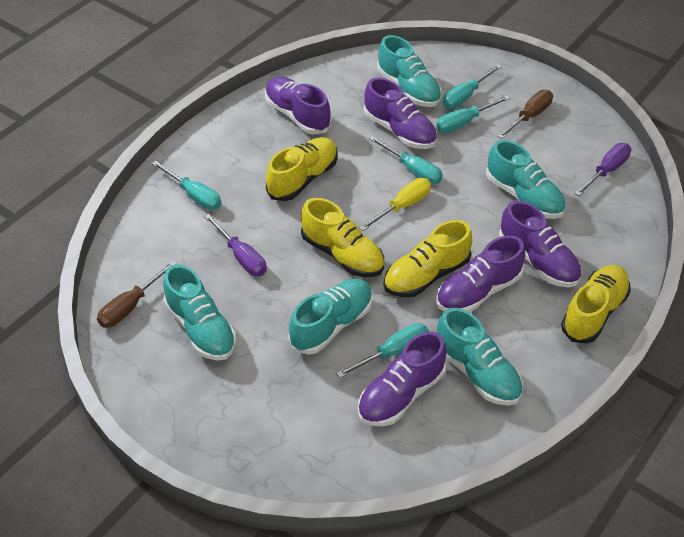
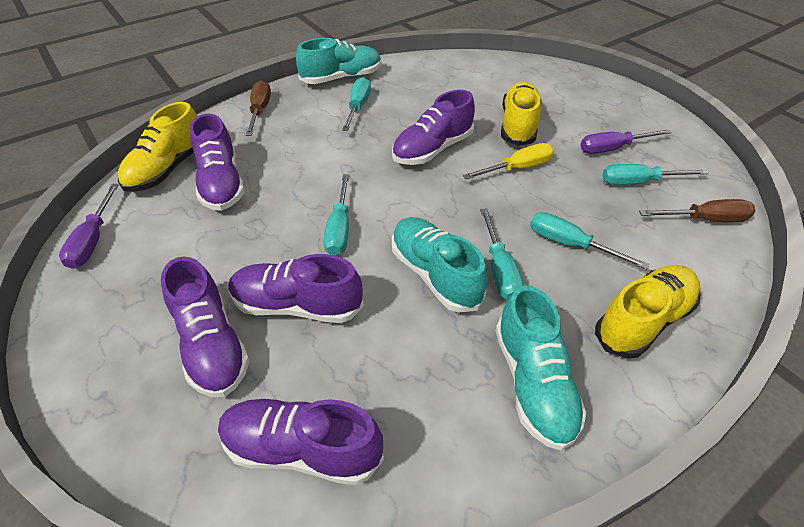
turquoise shoe: [163,264,236,361] [288,279,372,355] [377,35,442,107] [437,308,523,406] [486,140,565,219] = 5 -> [296,38,381,84] [392,217,488,313] [495,286,587,451] = 3
yellow shoe: [266,137,338,201] [301,198,384,277] [384,220,472,297] [561,265,630,343] = 4 -> [118,102,198,192] [501,82,541,146] [595,265,700,358] = 3

